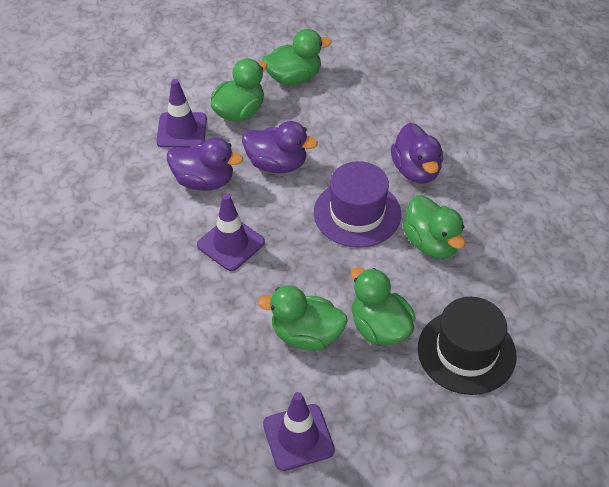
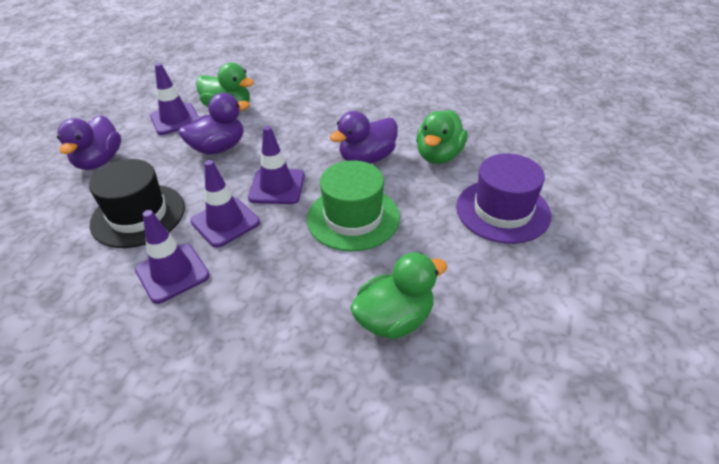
green duck: [211,58,267,122] [257,285,348,351] [262,29,332,85] [351,267,415,346] [403,195,465,259] = 5 -> [196,63,254,107] [350,253,448,339] [416,110,467,164] = 3
green hat: none = 0 -> [307,160,400,252] = 1
purple traffic cone: [156,79,207,148] [197,194,265,271] [263,392,335,471] = 3 -> [135,210,210,304] [150,63,199,135] [190,160,260,248] [248,126,305,204] = 4

